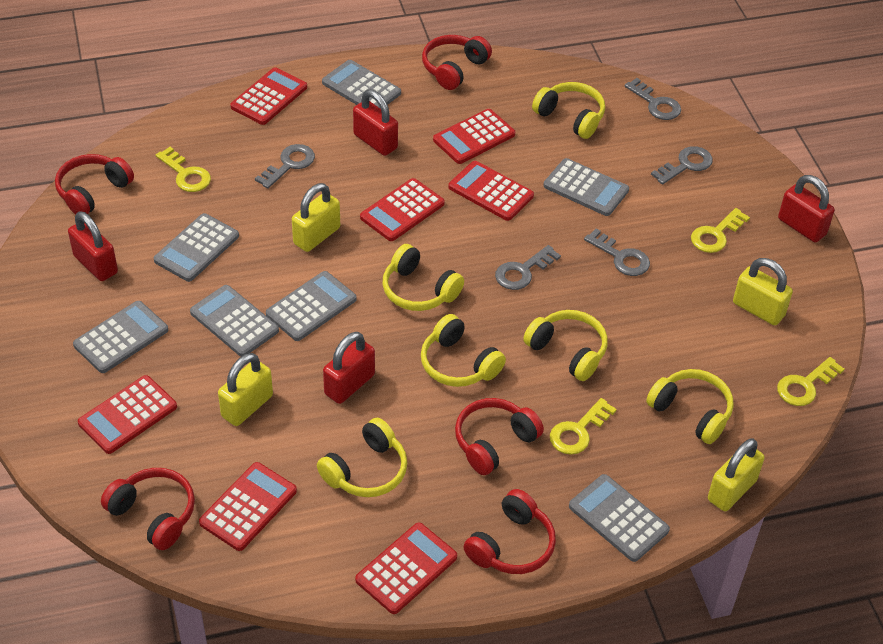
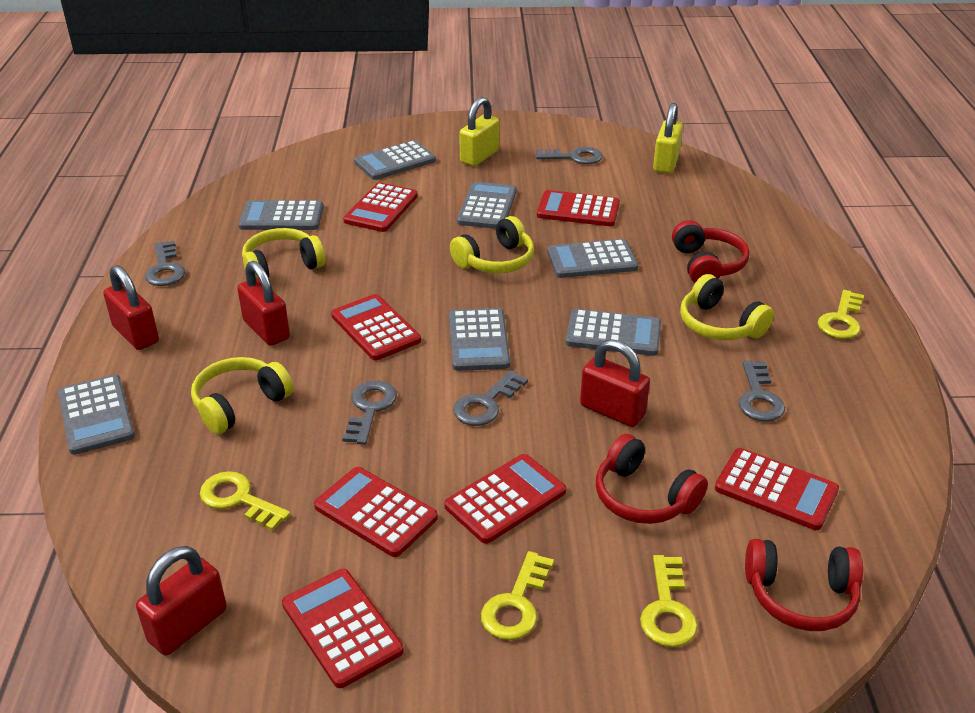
red headphones: [55,154,134,215] [101,468,195,550] [422,35,492,90] [455,398,544,475] [463,489,556,574] = 5 -> [596,434,708,524] [672,220,749,283] [745,539,863,631] = 3
yellow headphones: [317,418,407,497] [382,244,464,311] [421,314,506,387] [523,310,608,381] [532,82,605,139] [646,369,734,444] = 6 -> [191,357,293,434] [242,228,325,278] [450,216,534,273] [680,274,774,340] = 4
yellow padlock: [218,353,273,426] [292,183,340,252] [708,438,764,511] [733,258,793,325] = 4 -> [459,97,499,166] [653,103,683,174] = 2

